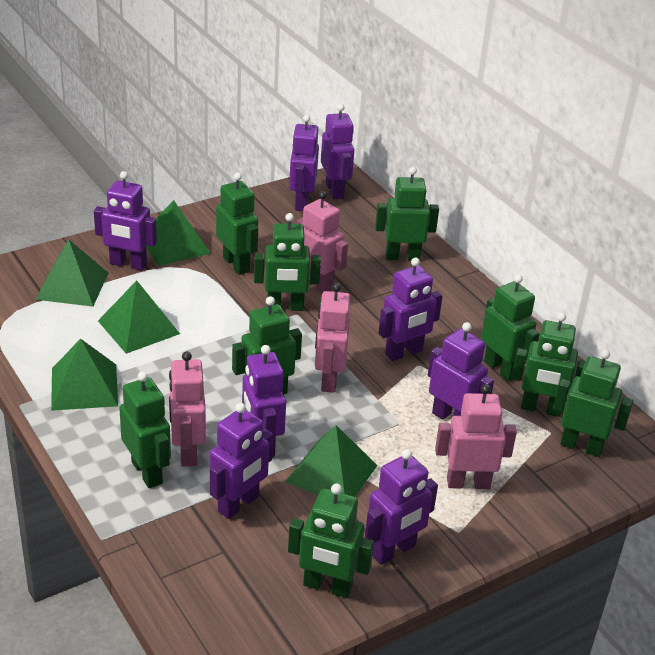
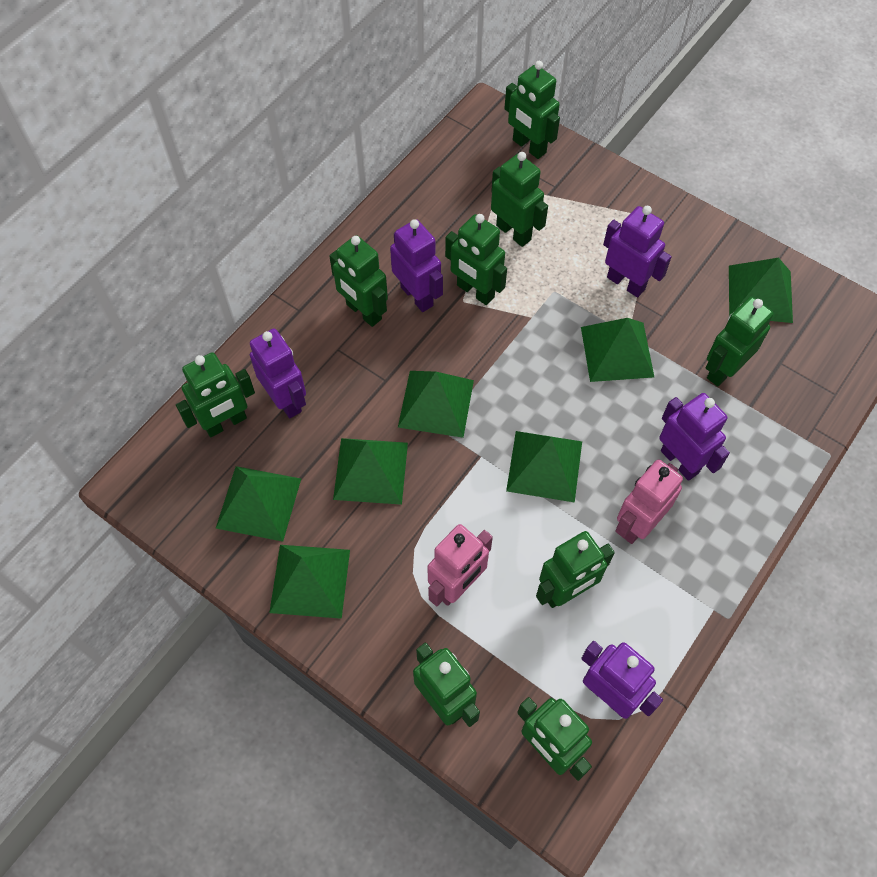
green pyramid: [35,240,108,307] [51,339,118,411] [98,280,180,354] [146,200,211,266] [285,425,378,497] = 5 -> [216,466,301,542] [269,545,350,619] [333,438,408,505] [398,371,474,438] [506,431,582,502] [581,318,654,382] [729,258,793,323] = 7
pink robot: [169,351,206,466] [296,191,348,292] [315,283,350,393] [435,384,517,489] = 4 -> [427,524,493,606] [615,460,683,544] = 2
purple robot: [94,171,157,271] [210,403,273,519] [242,345,286,457] [289,115,319,211] [321,104,354,199] [365,449,438,565] [379,258,442,361] [428,322,494,420] = 8 -> [250,328,306,418] [390,219,443,312] [581,641,663,719] [603,206,672,297] [659,393,730,481] = 5

